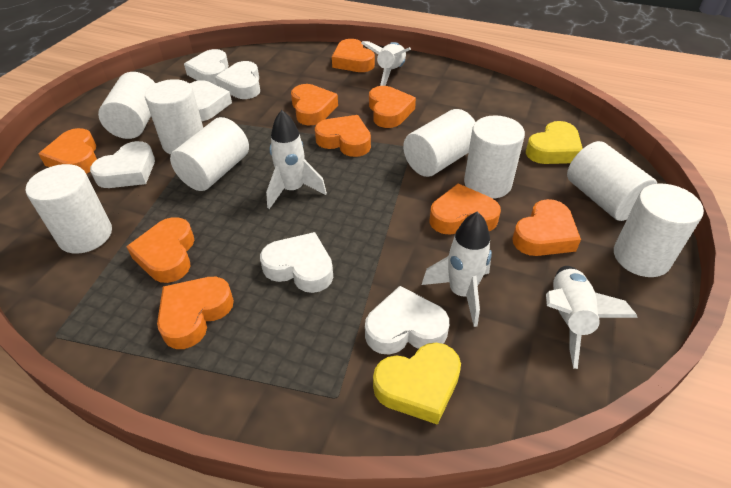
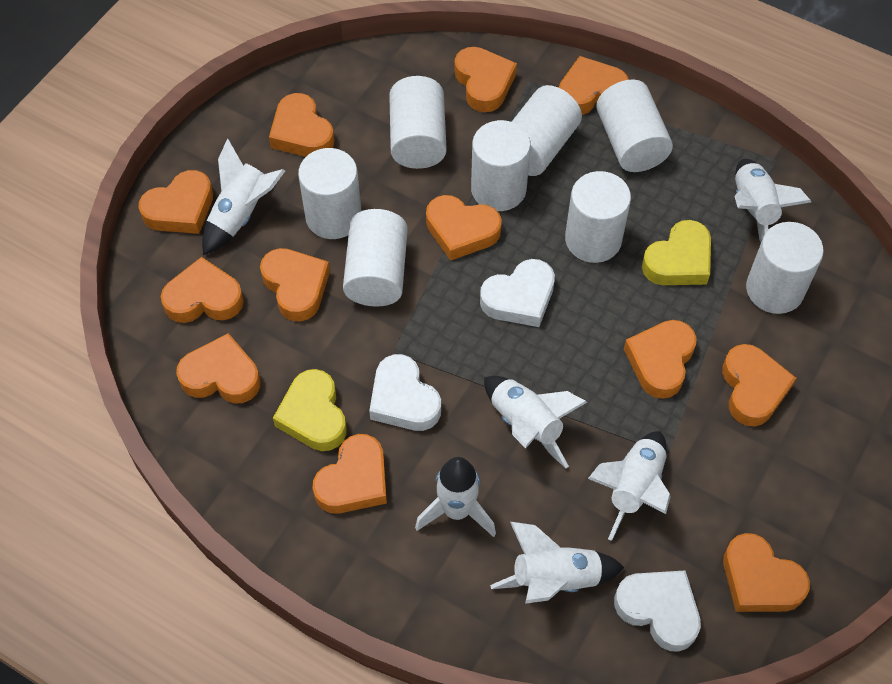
orange heart: [39,128,97,174] [126,217,194,283] [157,277,234,349] [291,84,338,125] [315,115,371,157] [332,39,375,72] [369,86,416,128] [429,184,501,235] [512,199,581,256] = 9 -> [138,170,213,234] [161,257,244,323] [176,333,260,404] [260,248,330,321] [269,93,335,157] [313,434,387,514] [426,195,502,261] [455,47,517,112] [559,56,629,115] [624,320,697,399] [722,344,796,426] [723,533,810,612] = 12
white heart: [90,141,155,188] [184,49,229,85] [190,80,232,121] [215,61,260,99] [260,232,333,293] [365,286,449,355] = 6 -> [369,354,441,431] [480,259,555,327] [614,570,701,652] = 3
white rocket: [266,110,327,209] [361,41,411,86] [422,211,492,327] [546,266,638,369] = 4 -> [202,138,285,255] [415,457,496,537] [484,376,587,468] [490,522,625,604] [588,431,671,541] [734,159,811,242] = 6

